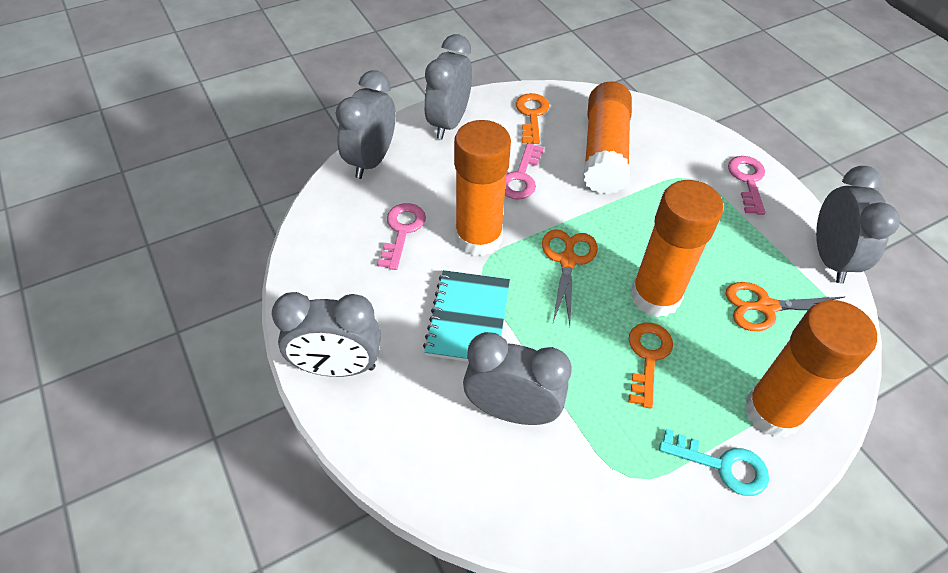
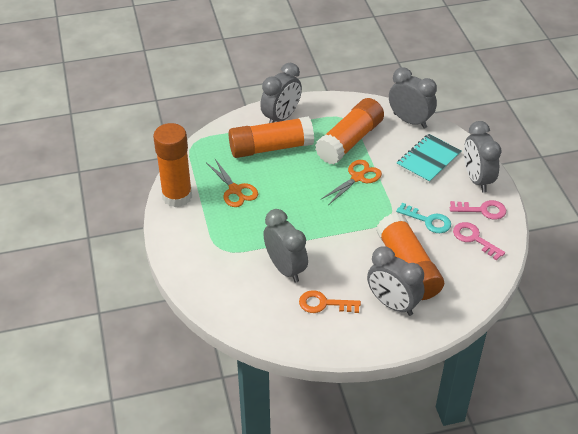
orange key: [516,93,549,144] [629,323,673,409] = 2 -> [299,290,361,313] = 1
pink key: [377,203,426,270] [505,143,544,199] [728,156,765,215] = 3 -> [450,200,506,220] [453,222,505,260] = 2

